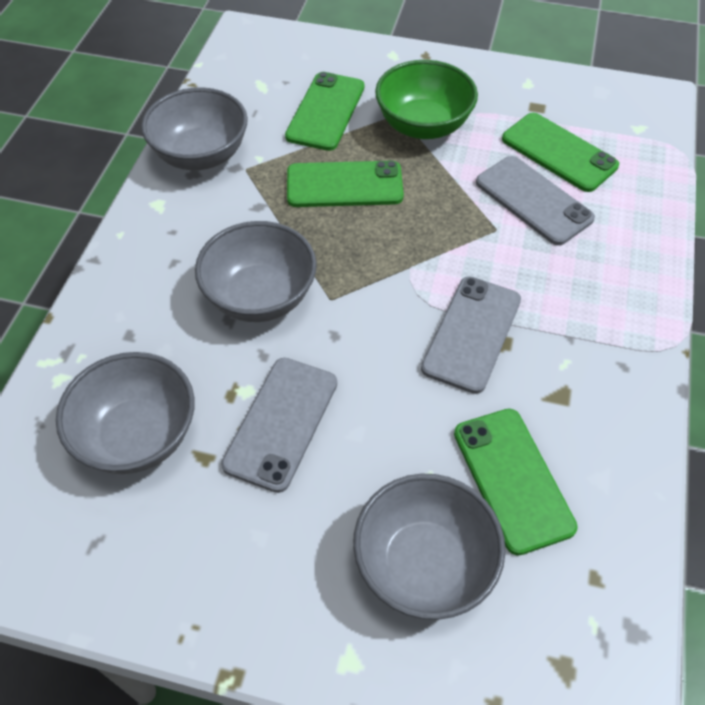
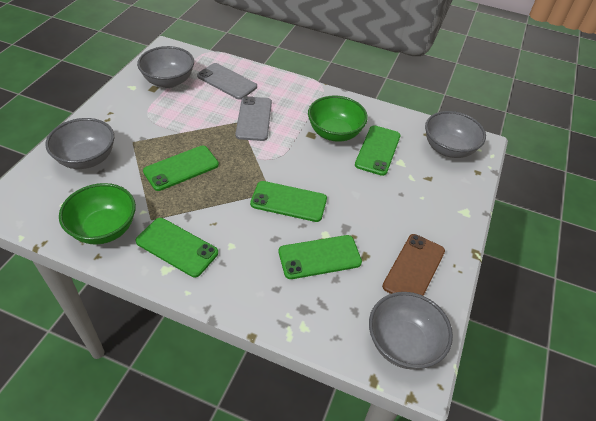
brown phone: none = 0 -> [382,234,445,296] = 1
green bowl: [375,60,478,139] = 1 -> [59,183,136,245] [308,95,368,142] = 2
green phone: [285,72,365,151] [287,161,404,207] [454,409,578,556] [502,113,619,192] = 4 -> [135,218,218,277] [143,145,219,191] [250,181,327,222] [279,235,362,279] [355,125,401,176] = 5
grey phone: [221,358,337,493] [421,276,521,394] [476,156,595,245] = 3 -> [197,63,257,100] [235,96,272,141] = 2

